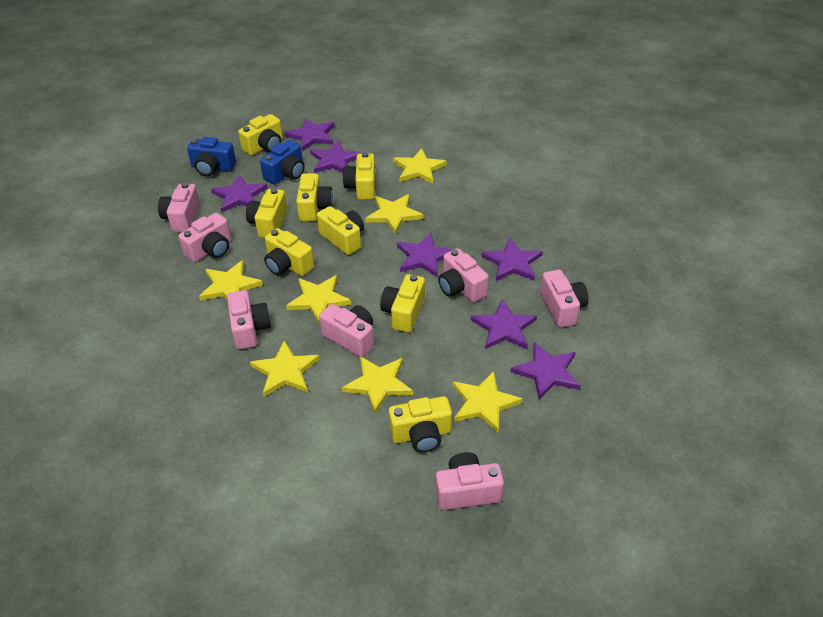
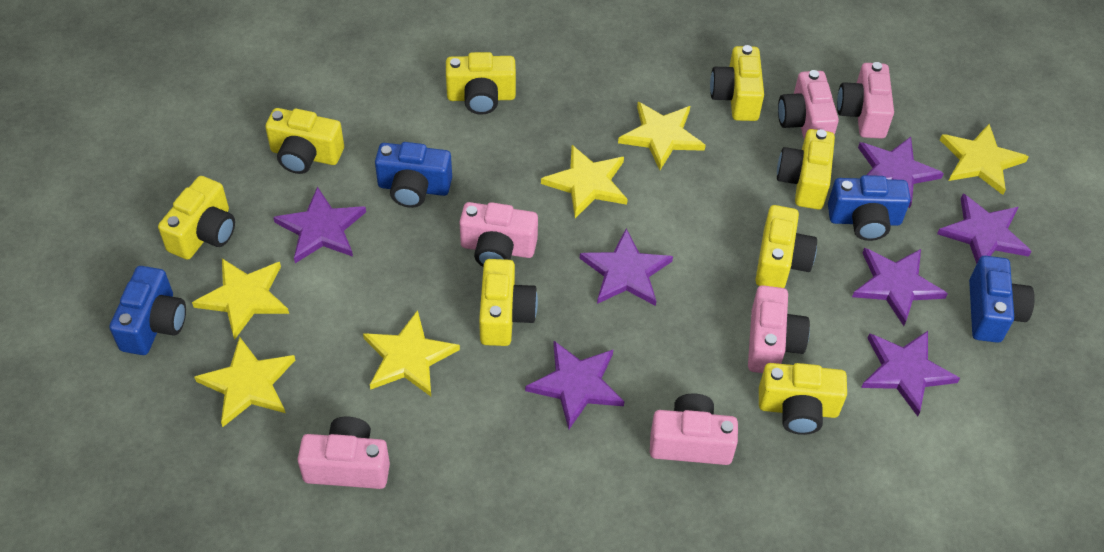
blue camera: [187,137,236,176] [260,140,305,185] = 2 -> [109,266,186,355] [375,142,452,208] [828,175,911,241] [969,256,1035,343] = 4
pink camera: [158,182,200,232] [178,213,231,262] [227,290,271,350] [319,304,374,357] [435,452,504,510] [438,248,489,302] [540,270,589,328] = 7 -> [298,417,390,489] [460,202,538,267] [650,393,738,465] [748,285,810,373] [778,70,839,139] [837,62,894,139] = 6
yellow star: [199,260,263,301] [250,340,320,397] [286,275,351,324] [342,356,413,414] [365,194,423,234] [393,148,447,184] [453,371,523,433] = 7 -> [192,258,289,340] [194,337,295,427] [363,310,460,396] [541,145,628,218] [618,102,706,170] [940,124,1029,195] = 6

